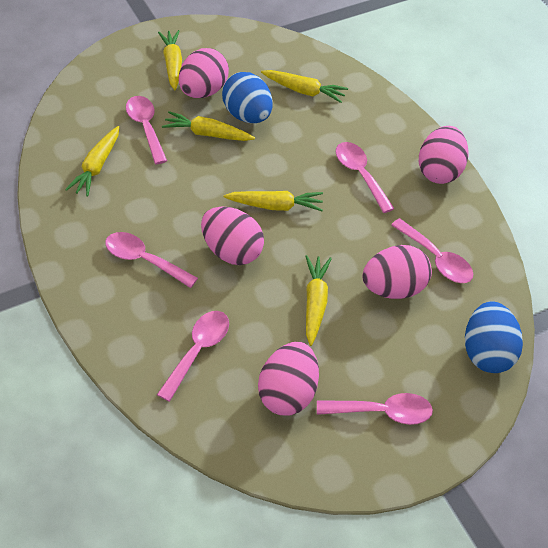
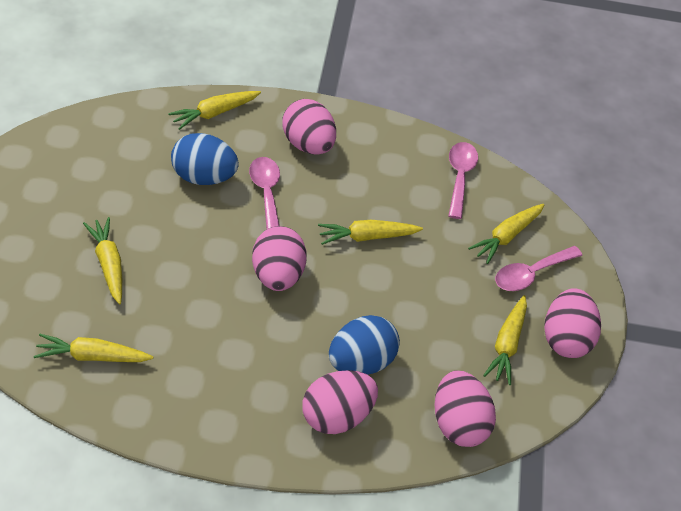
pink spoon: [105,232,198,288] [126,96,167,164] [157,311,229,402] [317,393,433,425] [336,142,395,213] [391,218,473,283] = 6 -> [249,157,280,229] [448,142,478,219] [495,246,582,291] = 3

